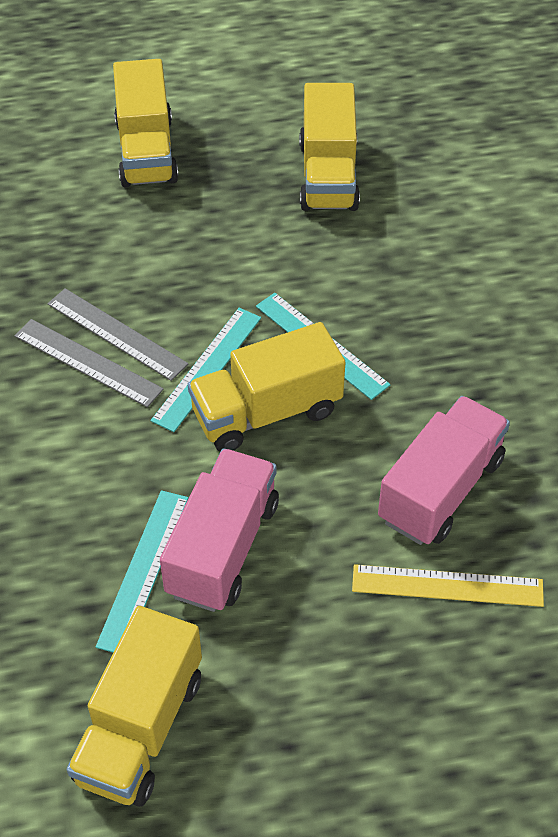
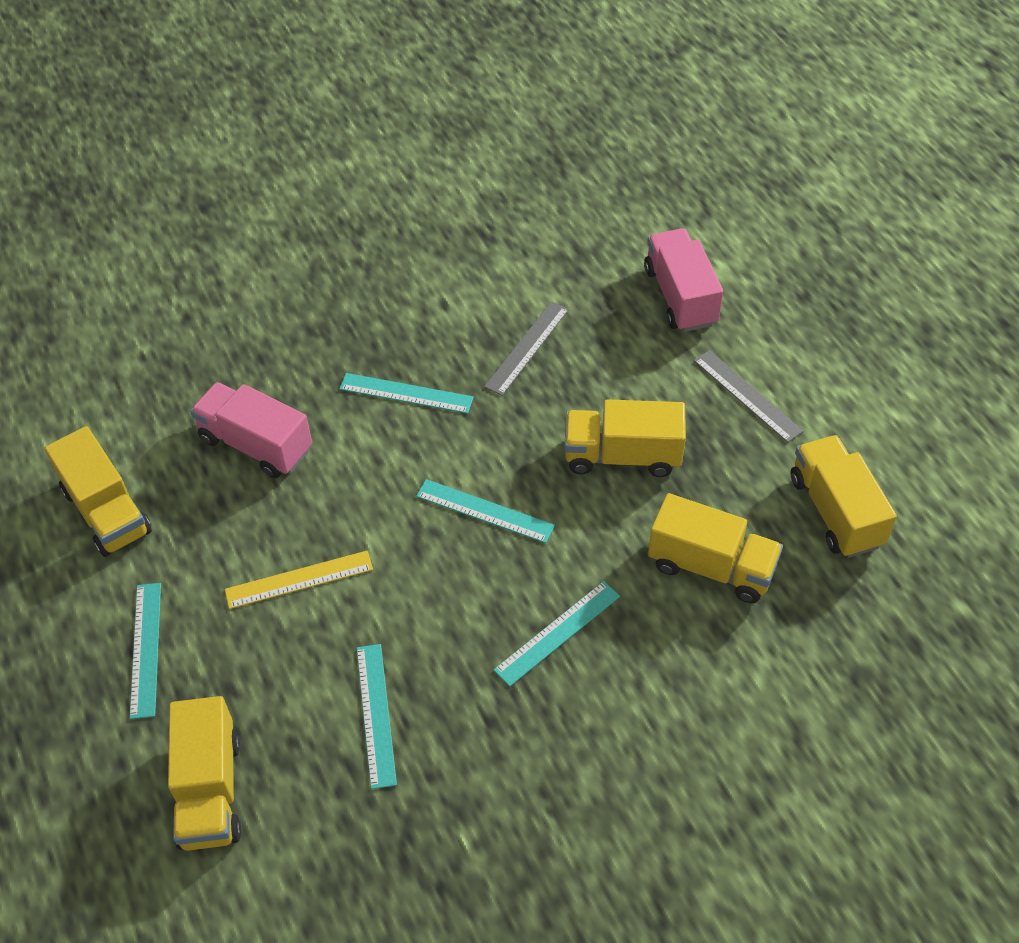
turquoise ruler: [96,490,188,652] [151,308,261,432] [256,293,390,400] = 3 -> [130,583,161,719] [340,373,474,414] [357,644,397,789] [416,479,555,543] [494,581,620,687] = 5
yellow truck: [67,606,202,807] [113,59,178,187] [188,322,346,452] [299,83,360,211] = 4 -> [45,426,152,557] [168,696,241,851] [565,399,686,477] [648,493,783,603] [790,435,897,558] = 5

